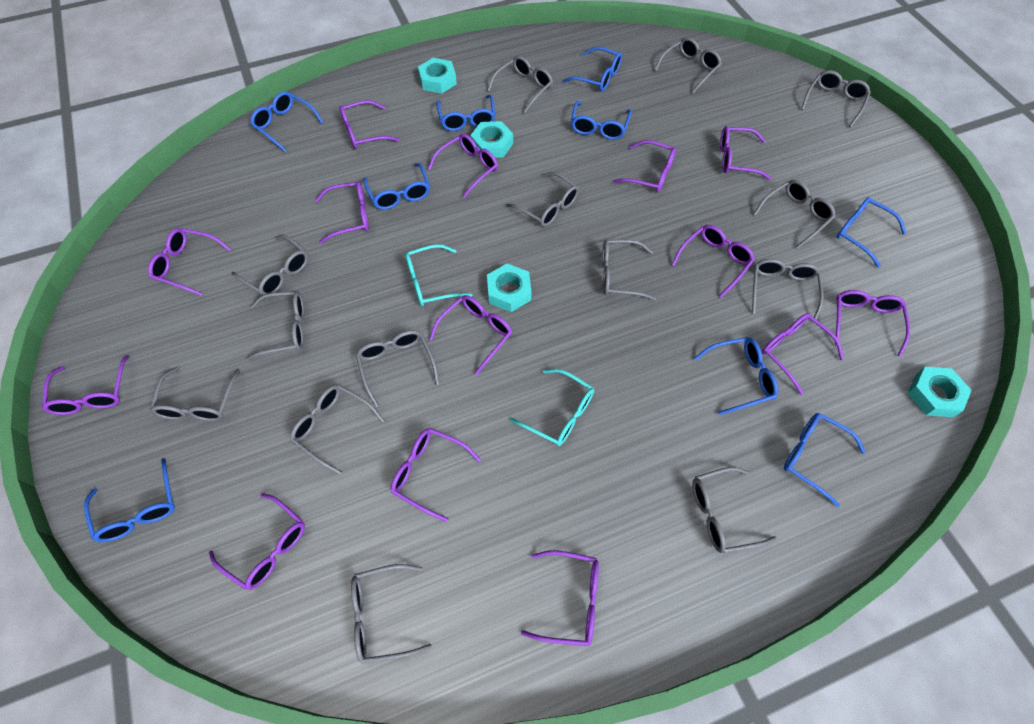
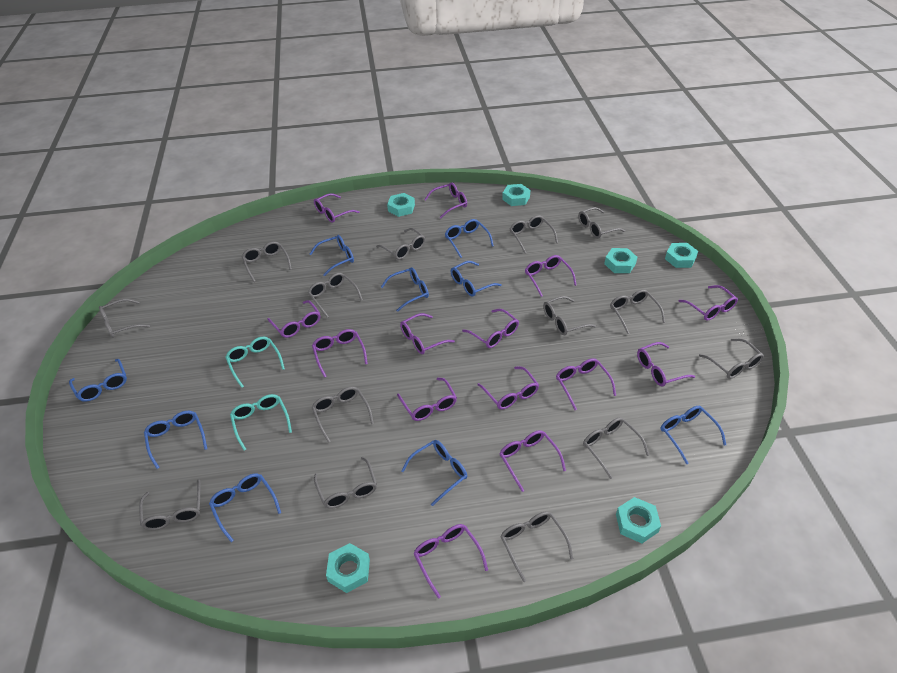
turquoise nut: [418,58,457,94] [470,121,513,158] [487,264,531,312] [908,367,972,417] = 4 -> [326,543,370,593] [387,193,415,217] [502,184,530,206] [604,248,637,273] [616,497,661,543] [665,243,698,268] = 6

